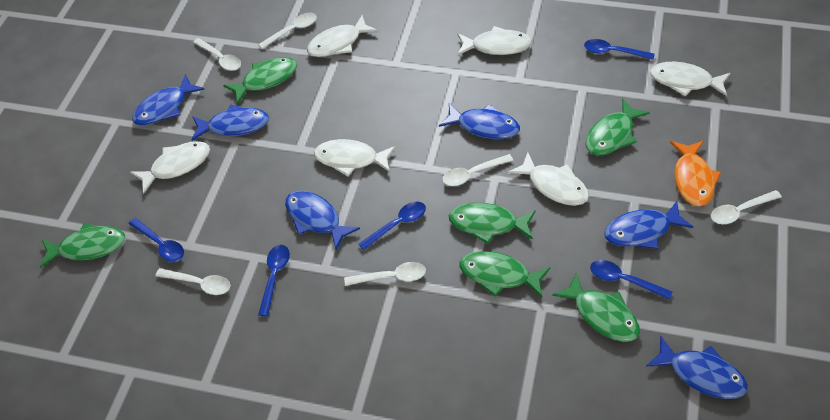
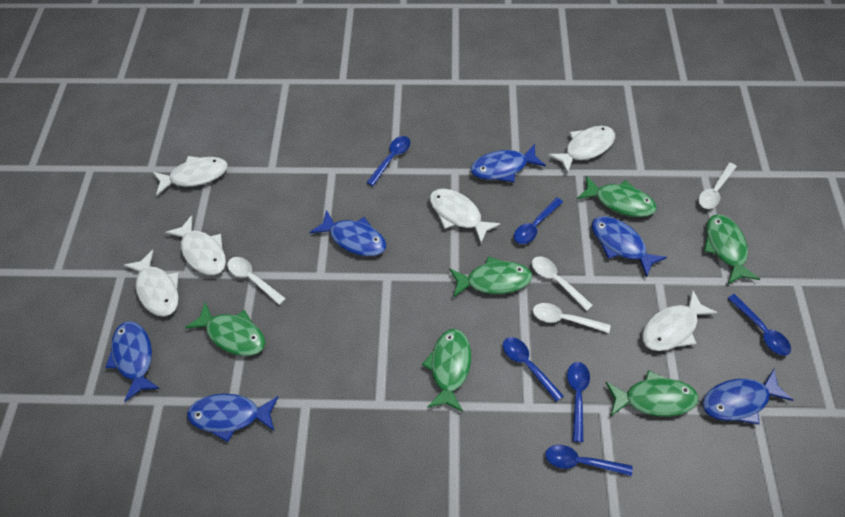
blue spoon: [128,218,184,262] [258,245,290,316] [358,202,426,250] [584,39,655,60] [590,260,673,300] = 5 -> [366,136,410,186] [503,337,564,402] [514,197,563,244] [545,445,633,476] [567,362,590,442] [727,294,791,356] = 6
orange fish: [670,141,721,206] = 1 -> none = 0
white spoon: [156,268,230,295] [193,38,241,71] [258,12,317,49] [344,262,426,286] [442,154,513,186] [711,190,782,224] = 6 -> [227,257,286,305] [532,256,593,311] [533,303,611,333] [698,162,737,209] = 4

